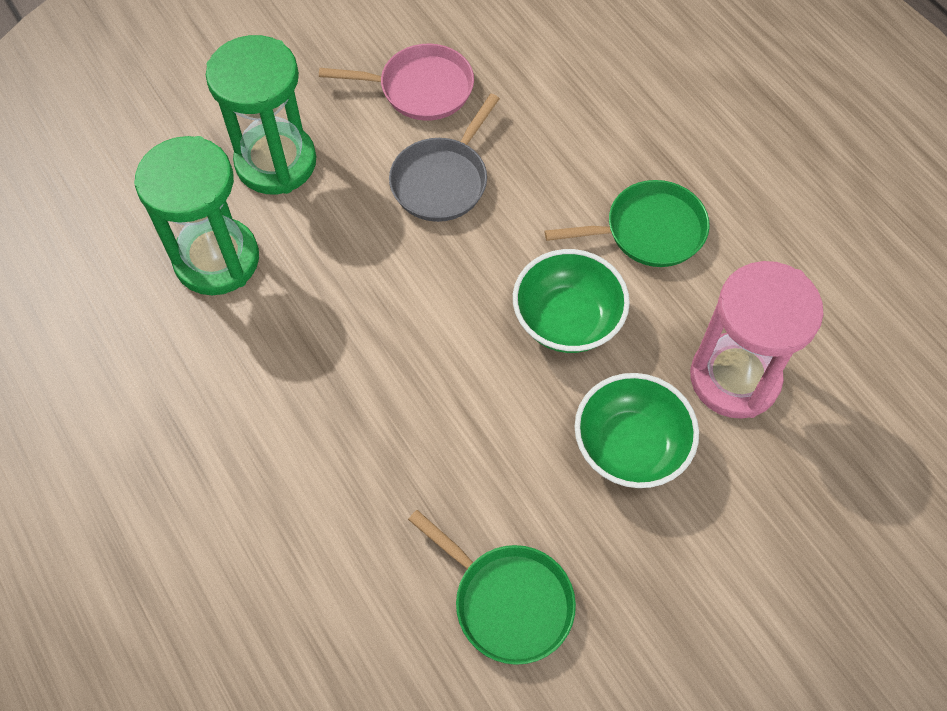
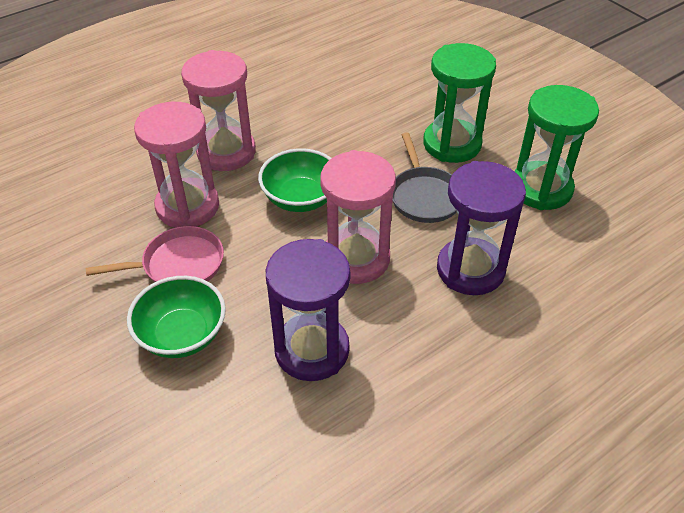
green pan: [408,510,576,665] [545,180,709,267] = 2 -> none = 0
pink hourglass: [690,261,824,419] = 1 -> [134,102,219,228] [181,50,256,171] [320,150,396,284] = 3
purple hourglass: none = 0 -> [266,239,350,381] [437,161,526,295] = 2

